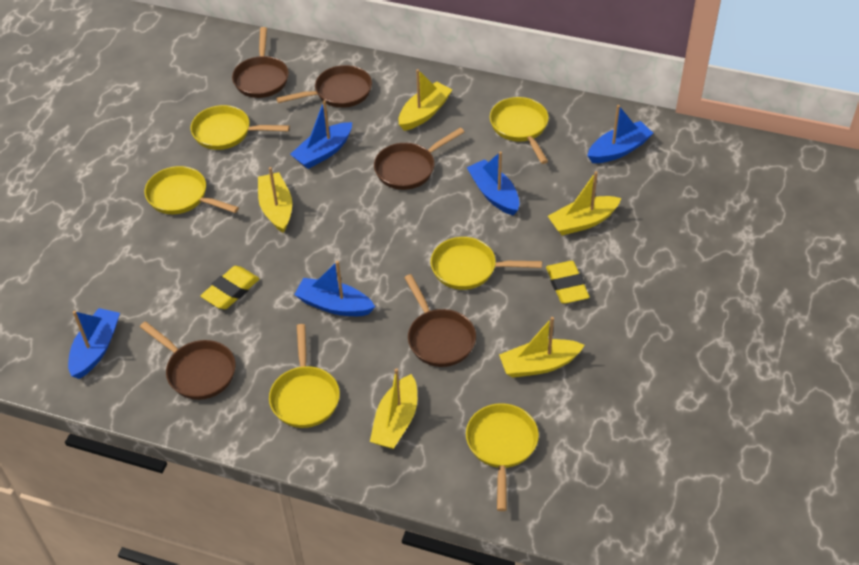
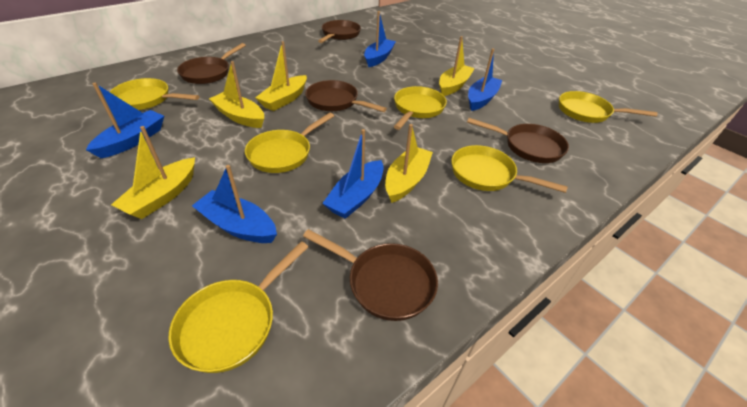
yellow eraser: [201,266,259,309] [546,261,589,304] = 2 -> none = 0

